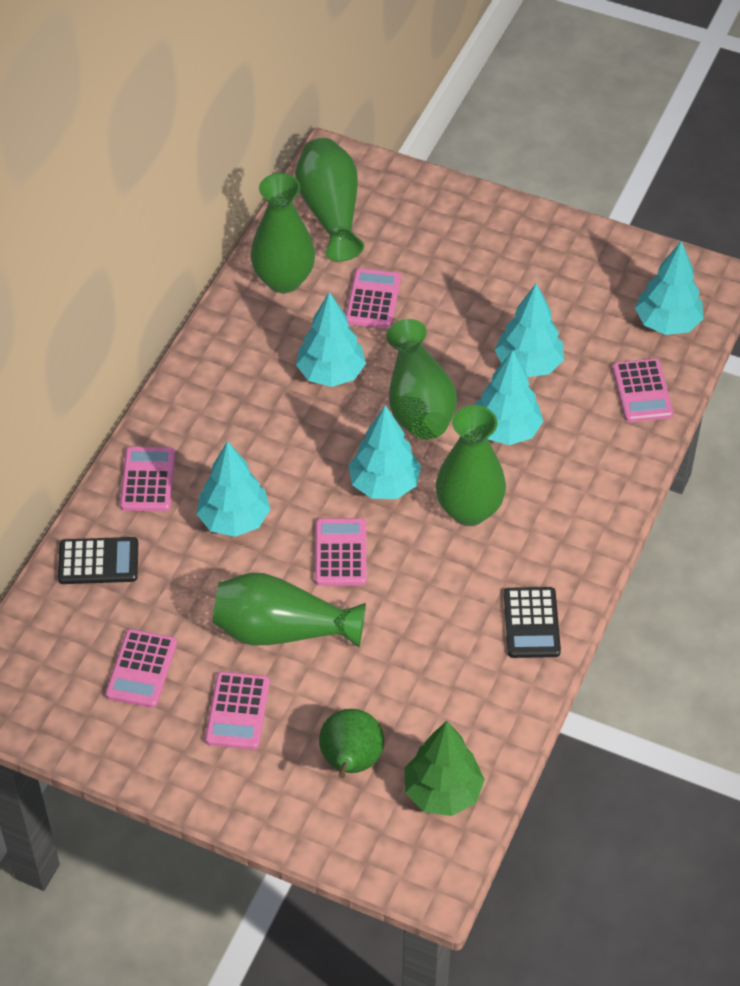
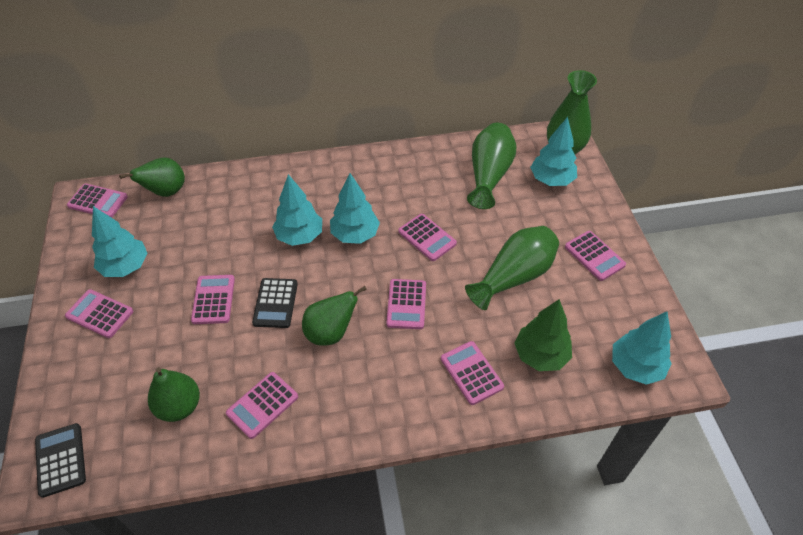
green pear: [319,709,384,778] = 1 -> [119,158,185,197] [148,367,200,422] [302,286,367,346] = 3
green vase: [212,573,366,647] [251,173,315,293] [295,138,364,261] [386,319,457,440] [436,405,506,526] = 5 -> [465,226,559,310] [467,123,516,209] [547,70,597,155] = 3
pink calculator: [105,629,177,708] [120,447,175,511] [205,672,270,750] [315,518,366,586] [346,268,401,329] [612,359,673,422] = 6 -> [65,289,133,338] [67,184,128,218] [191,275,235,324] [226,372,298,439] [386,279,426,329] [398,214,457,261] [441,341,504,405] [565,231,626,281] = 8
turquoise tree: [197,441,270,537] [296,292,366,387] [348,405,421,499] [475,350,543,445] [495,283,564,377] [635,241,704,335] = 6 -> [92,206,148,277] [272,174,322,246] [330,173,380,244] [530,117,577,186] [612,312,672,385] = 5

